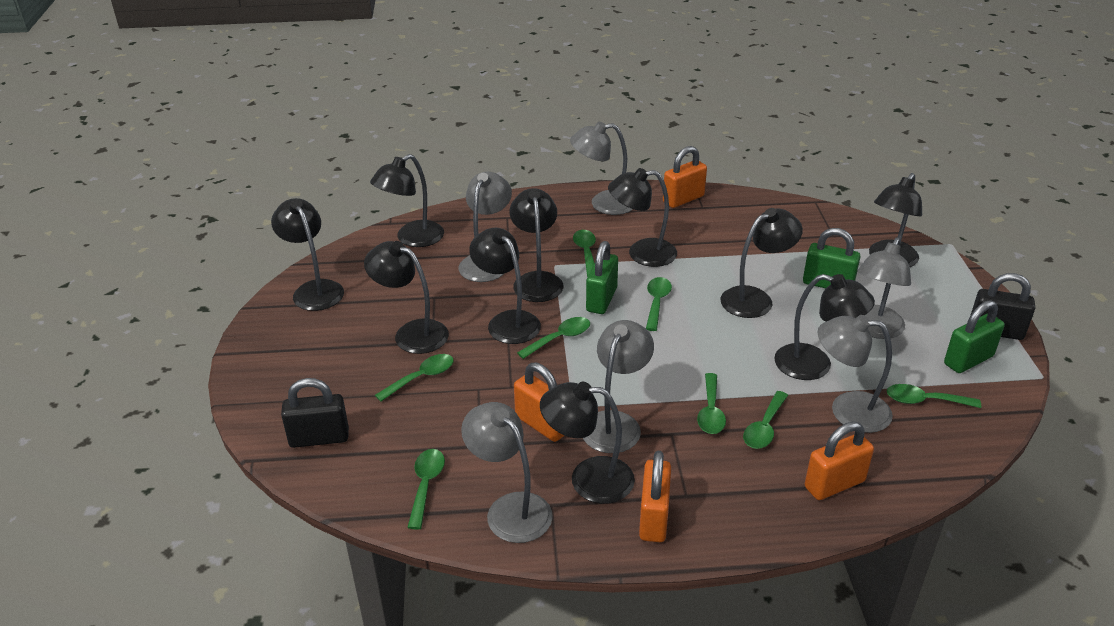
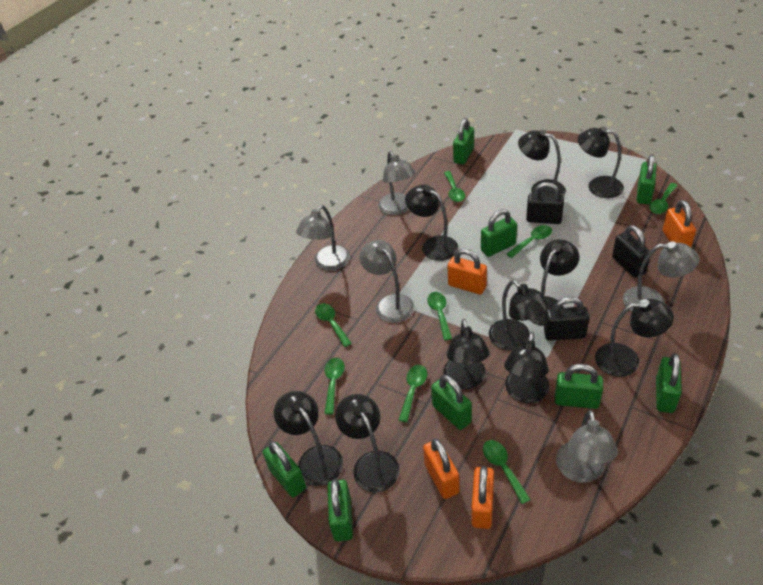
black padlock: [281,378,349,448] [970,273,1035,340] = 2 -> [526,182,564,224] [544,297,589,341] [612,225,650,278] = 3
green padlock: [586,241,618,314] [803,228,861,288] [944,300,1005,373] = 3 -> [263,441,306,497] [328,479,353,541] [431,375,472,430] [453,118,474,164] [481,209,517,257] [555,364,603,409] [637,154,656,204] [656,353,682,413] = 8
grey lamp: [458,172,512,282] [461,402,553,543] [570,122,633,215] [583,320,654,453] [818,315,893,433] [858,237,911,339] = 6 -> [296,205,350,270] [359,240,414,323] [378,151,415,215] [556,410,618,483] [623,241,699,312] = 5

